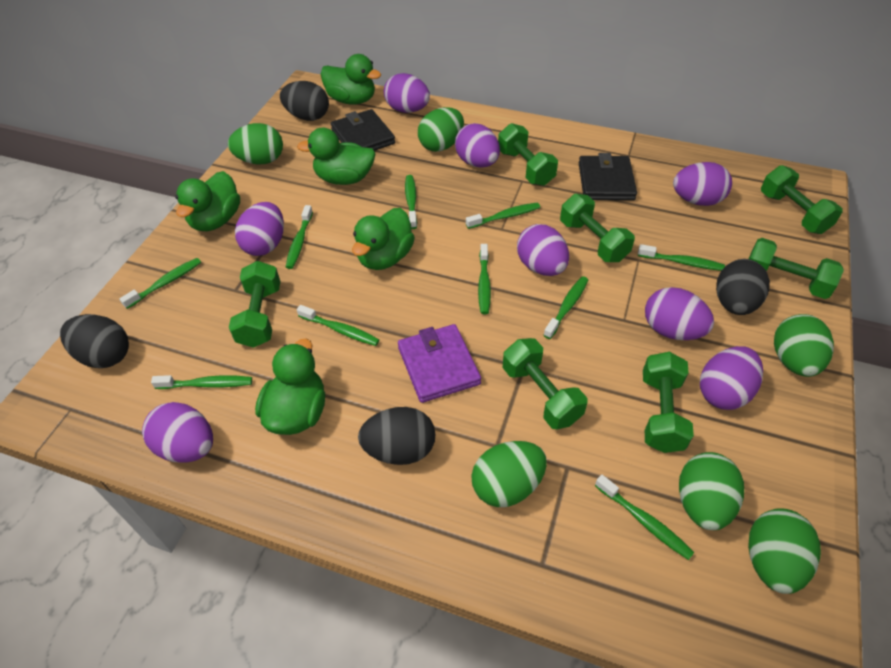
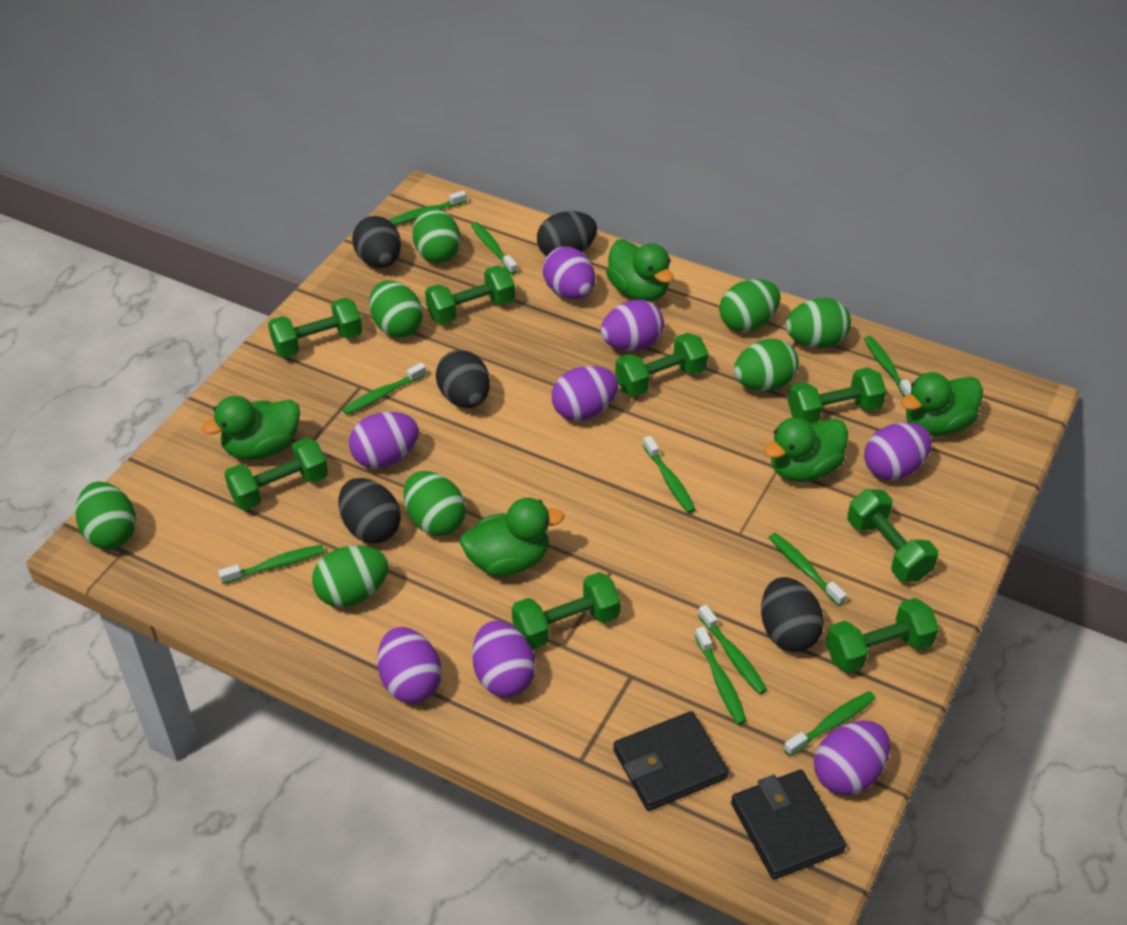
black egg: [60,314,129,368] [280,81,329,121] [358,407,435,465] [716,259,770,315] = 4 -> [339,478,401,543] [352,216,401,268] [436,350,490,408] [537,211,597,257] [761,577,824,652] = 5
green dumbbell: [229,261,280,348] [498,123,558,186] [503,338,587,429] [560,194,635,262] [643,352,694,453] [749,238,844,299] [761,165,843,234] = 7 -> [224,437,328,511] [268,298,362,358] [425,265,515,324] [512,572,621,650] [615,333,708,397] [788,367,886,424] [826,598,939,674] [847,489,938,582] = 8
green egg: [228,123,283,165] [418,107,464,152] [471,441,547,507] [679,452,744,530] [748,508,821,594] [774,314,834,377] = 6 -> [75,482,136,549] [312,545,389,607] [369,280,423,338] [404,471,466,536] [413,208,460,263] [719,279,781,332] [734,339,799,391] [785,298,851,348] = 8
purple wallet: [398,324,481,403] = 1 -> none = 0

